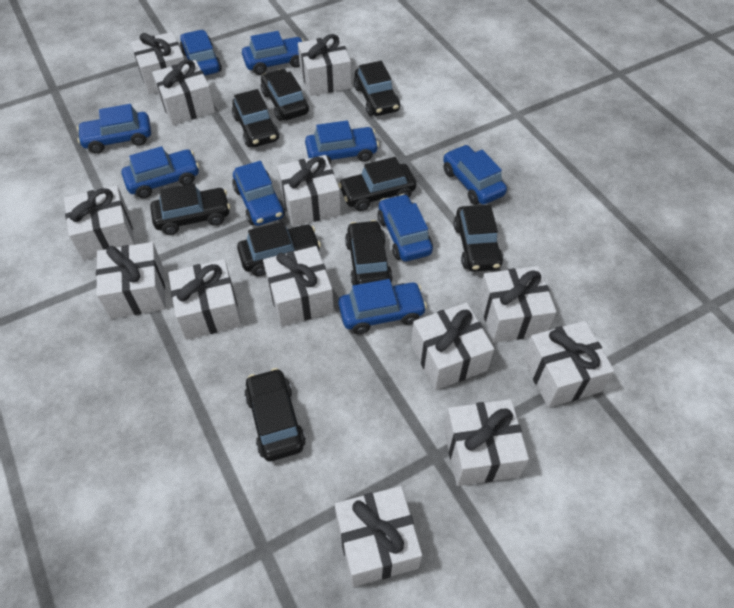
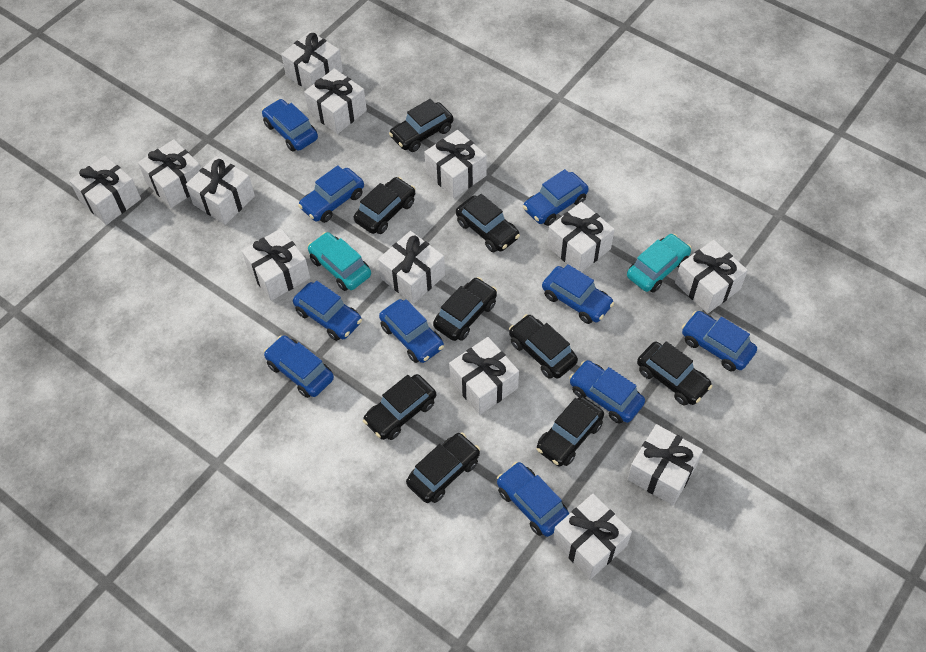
blue car: [77,104,151,154] [122,146,199,198] [180,30,222,76] [232,161,285,226] [242,31,304,75] [305,121,379,164] [338,279,427,334] [377,194,433,261] [443,145,507,205] = 9 -> [262,99,318,151] [264,335,334,398] [293,281,362,341] [298,165,364,223] [379,299,444,363] [497,462,569,537] [523,169,589,226] [542,264,614,324] [569,360,645,424] [682,311,757,372] = 10
turquoise car: none = 0 -> [307,232,371,291] [627,234,692,293] = 2

